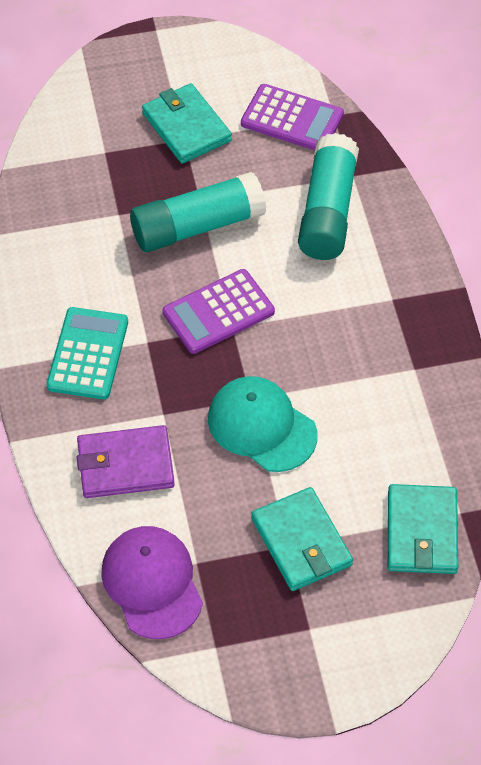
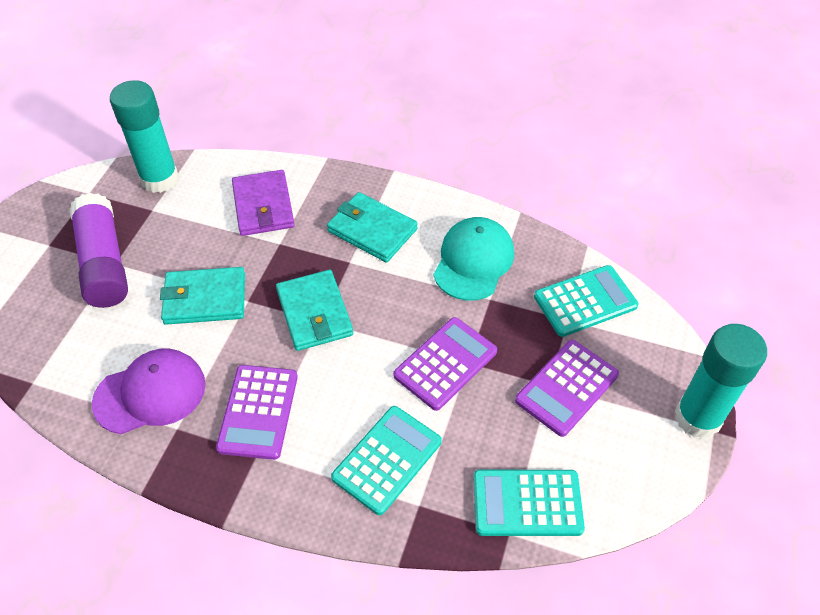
purple calculator: [163,269,275,354] [241,84,344,150] = 2 -> [216,365,298,460] [393,317,497,411] [515,340,619,437] = 3
purple glue stick: none = 0 -> [69,193,128,308] = 1
turquoise calculator: [46,307,128,399] = 1 -> [331,406,442,515] [473,470,585,536] [534,265,639,337] = 3

